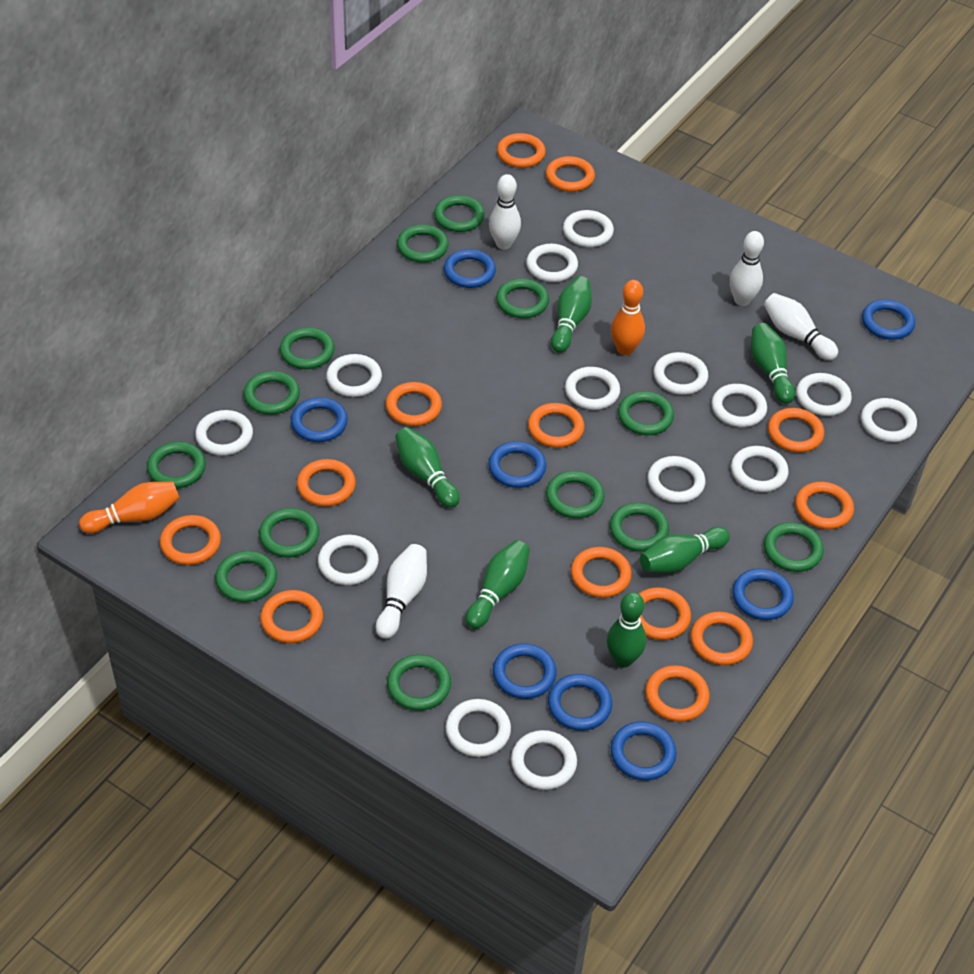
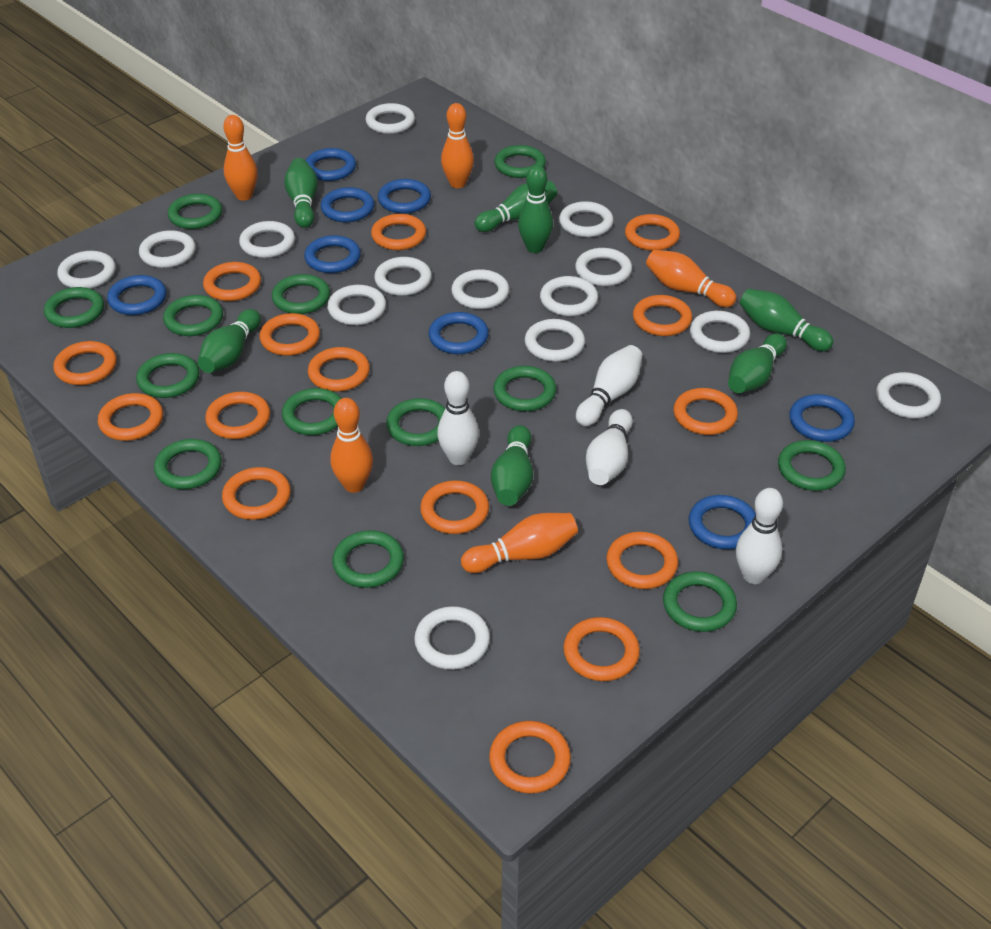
green bowling pin: [395,427,460,508] [466,540,530,629] [551,276,592,353] [606,592,646,668] [640,527,730,573] [751,323,795,404] = 6 -> [198,309,261,373] [284,158,318,228] [474,181,557,232] [491,425,533,506] [518,165,553,253] [728,333,787,393] [739,289,833,351] = 7
orange bowling pin: [79,482,180,533] [611,280,645,355] = 2 -> [223,115,258,201] [330,398,373,493] [441,103,474,188] [461,513,578,573] [646,250,737,307] = 5
orange ring: [160,515,221,565] [260,590,323,643] [297,459,356,506] [386,382,442,426] [497,133,546,168] [528,403,585,448] [546,156,595,192] [571,547,632,598] [639,587,691,640] [645,665,709,722] [690,612,753,665] [768,408,824,452] [795,482,854,529] = 13 -> [53,341,116,385] [98,393,163,441] [203,262,261,301] [205,392,270,439] [222,467,291,520] [259,313,320,356] [308,347,370,392] [371,214,426,250] [420,480,489,534] [489,721,571,794] [563,617,640,681] [607,532,678,589] [625,214,680,251] [633,295,692,336] [673,388,738,435] = 15

